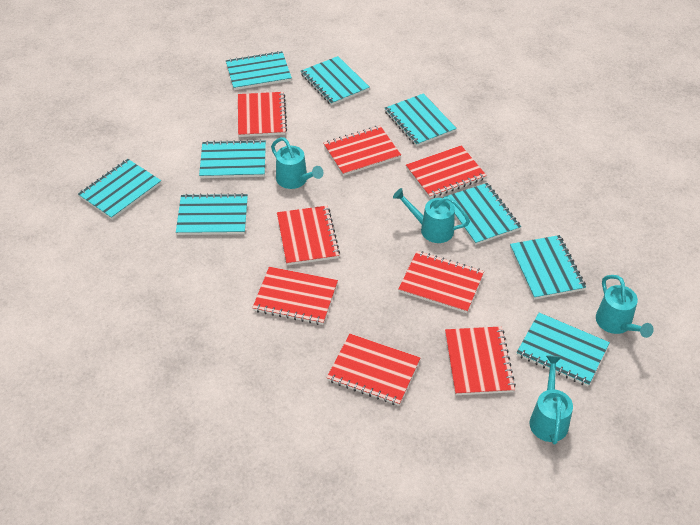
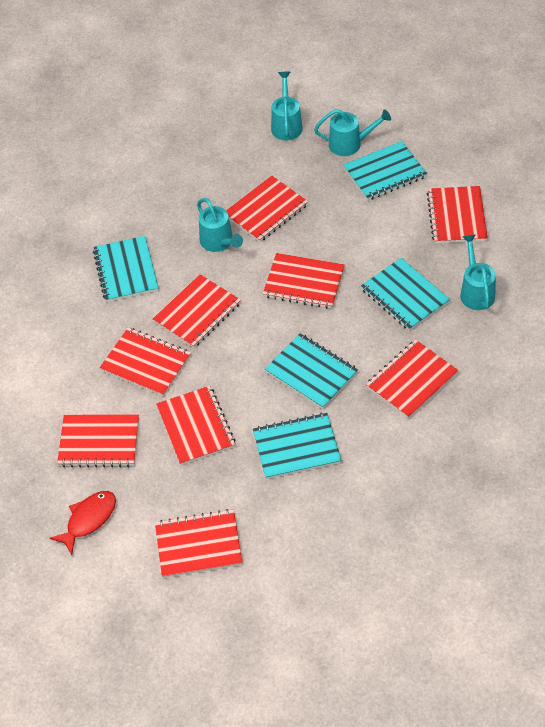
red fish: none = 0 -> [50,491,116,555] = 1
red notebook: [238,92,287,137] [252,267,338,325] [277,206,340,265] [323,126,401,176] [327,334,420,406] [398,251,484,313] [406,145,487,199] [445,326,516,395] = 8 -> [57,414,139,467] [100,327,191,396] [153,274,241,348] [155,509,243,578] [156,386,235,465] [226,176,308,242] [263,253,345,309] [366,340,459,419] [427,186,488,243] = 9
turquoise notebook: [78,159,161,220] [176,193,248,235] [199,139,266,178] [226,51,292,90] [301,56,370,106] [385,93,457,147] [443,183,521,245] [510,235,586,299] [517,313,610,387] = 9 -> [93,236,158,302] [253,413,342,479] [265,333,358,409] [343,141,427,200] [361,258,450,331] = 5

